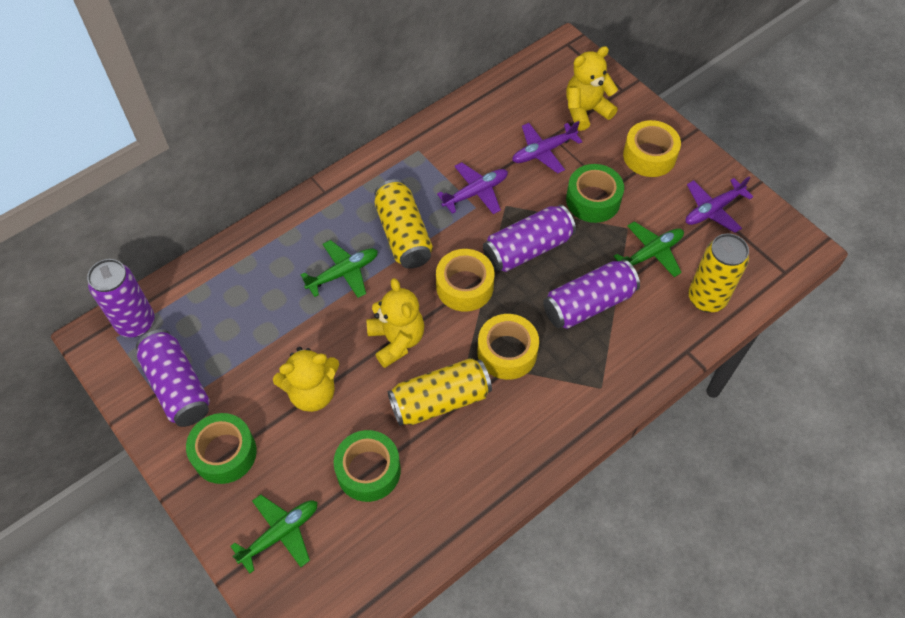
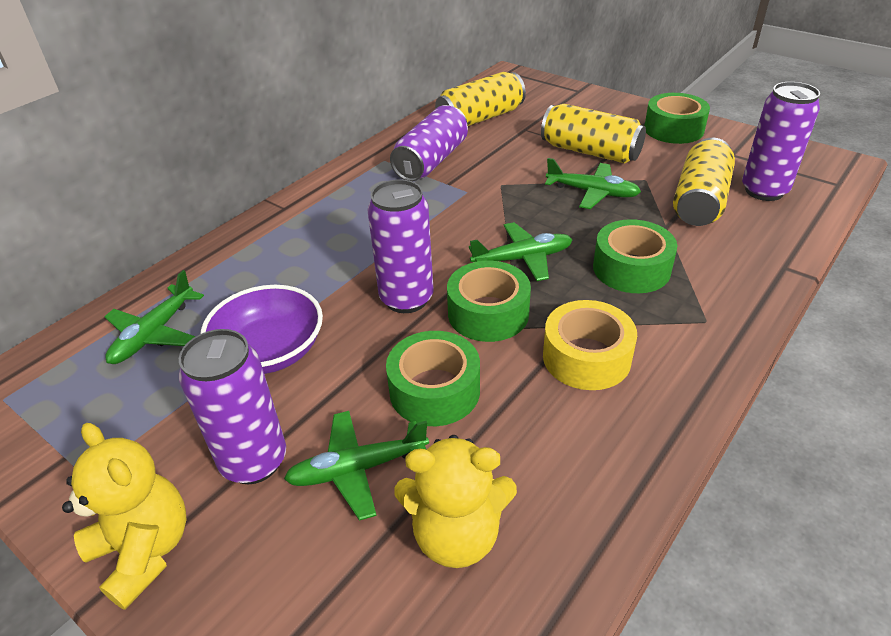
green plane: [230,494,317,573] [301,240,378,298] [613,221,684,277] = 3 -> [104,270,204,364] [284,411,429,521] [469,222,572,281] [545,158,641,209] = 4
green tape: [186,413,257,484] [334,430,401,502] [566,164,624,223] = 3 -> [386,331,480,426] [447,261,531,342] [593,219,677,293] [644,93,710,144] = 4
purple bowl: none = 0 -> [201,285,323,374] = 1
purple plane: [437,162,508,214] [512,121,583,173] [686,176,753,233] = 3 -> none = 0
yellow tape: [436,249,494,312] [477,314,539,380] [623,120,681,177] = 3 -> [543,300,637,390] = 1
yellow teddy bear: [273,347,339,412] [367,278,424,368] [566,46,618,131] = 3 -> [62,423,187,610] [394,435,517,568] = 2

